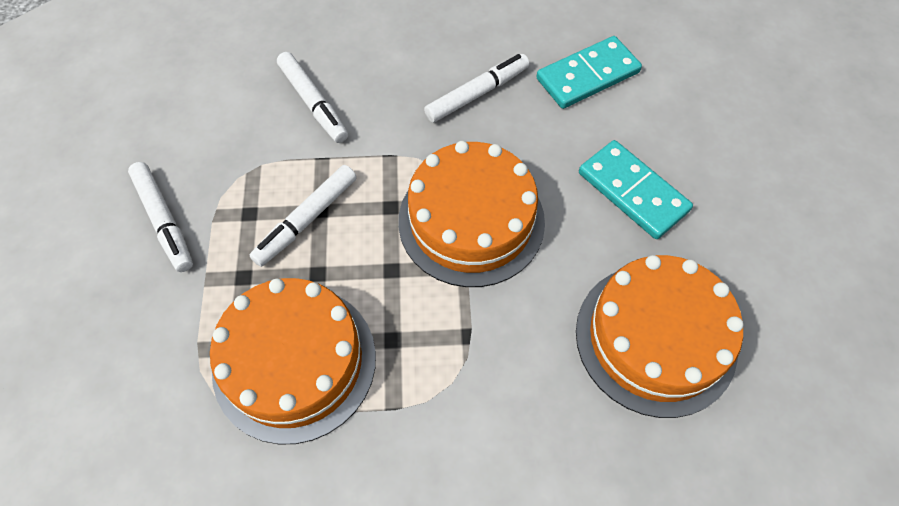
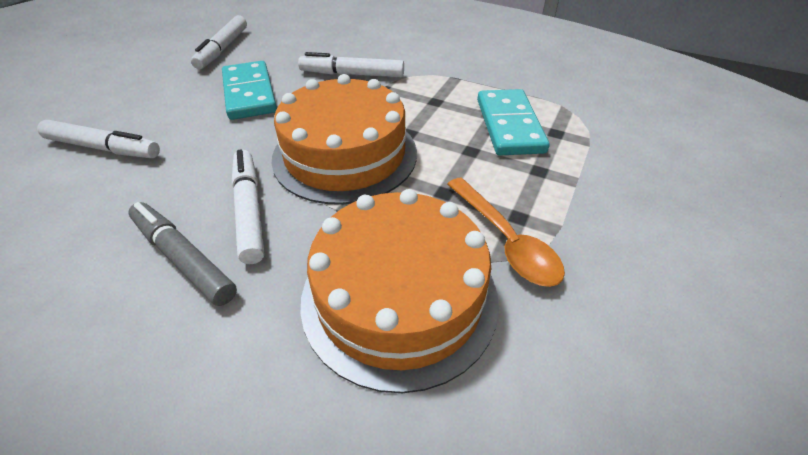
grey marker: none = 0 -> [128,202,237,306] = 1
orange cake: [210,278,376,445] [398,141,545,287] [576,255,744,418] = 3 -> [271,74,417,205] [300,189,499,393] = 2
orange spoon: none = 0 -> [447,177,565,287] = 1

